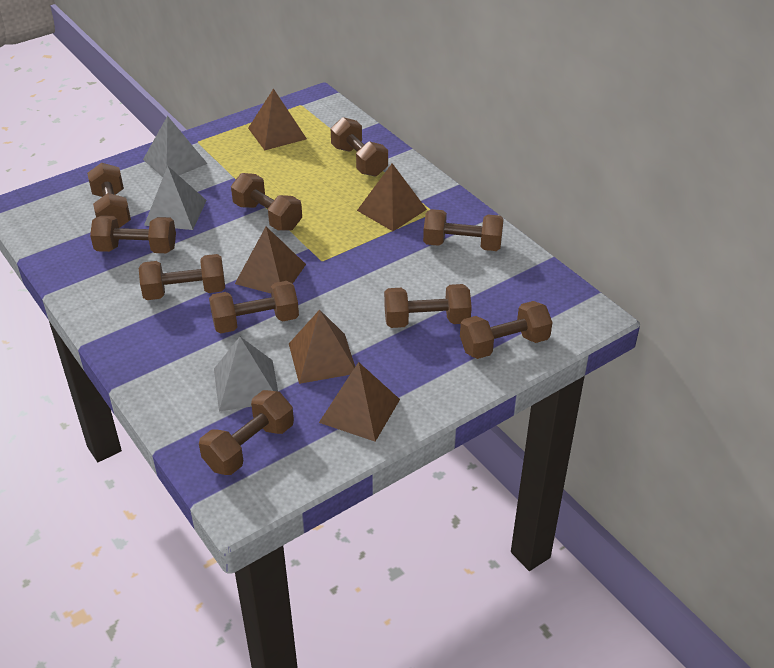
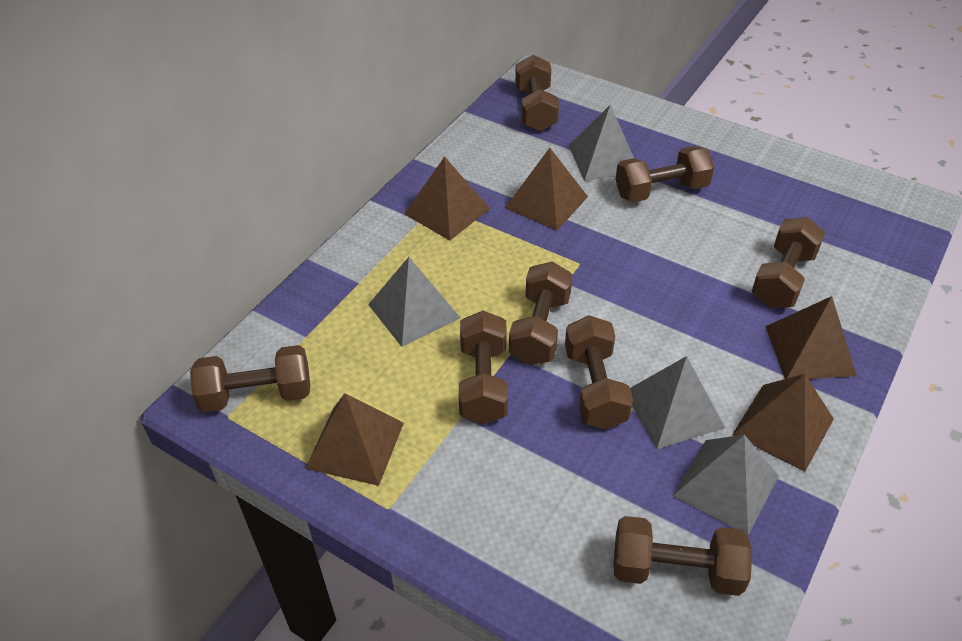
brown dumbbell: [87,163,131,228] [90,215,176,253] [139,254,225,300] [199,390,294,475] [209,281,299,333] [231,173,302,231] [331,117,388,177] [384,284,472,328] [423,209,504,251] [460,301,553,359] = 10 -> [190,345,310,412] [459,311,508,424] [509,261,572,365] [515,55,559,131] [565,315,633,430] [614,516,752,596] [615,146,714,202] [751,217,825,308] = 8
grey pyramid: [143,116,208,177] [144,166,207,230] [214,337,278,411] = 3 -> [368,257,460,347] [569,105,634,181] [630,356,725,449] [673,435,779,535] = 4

